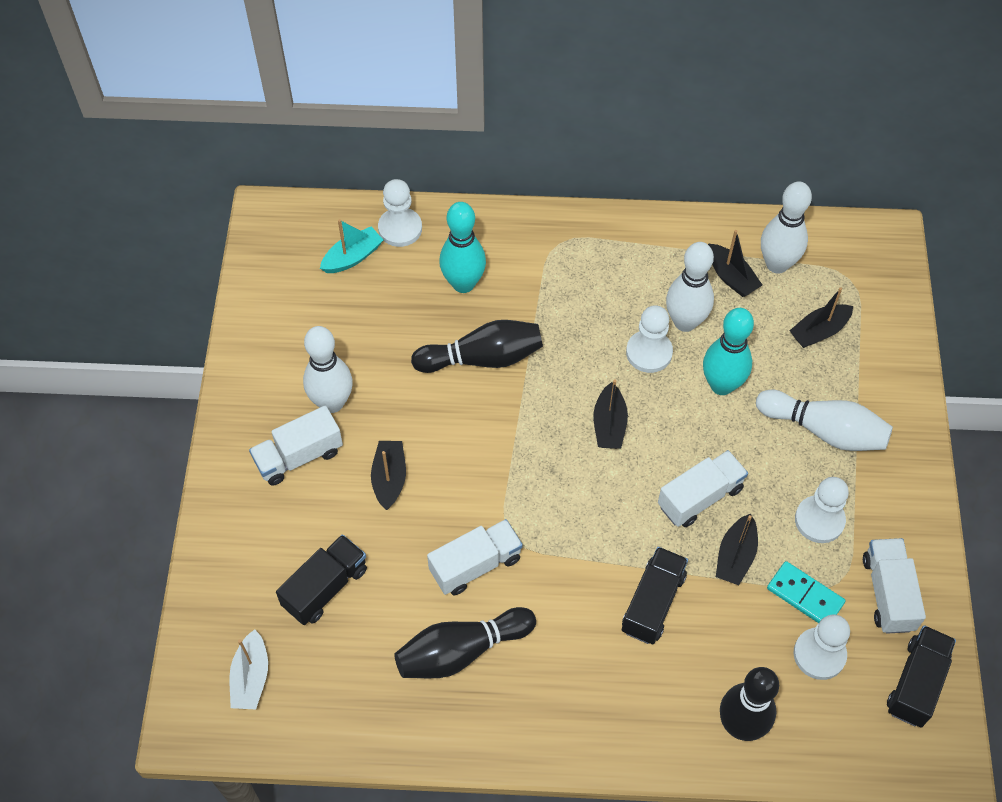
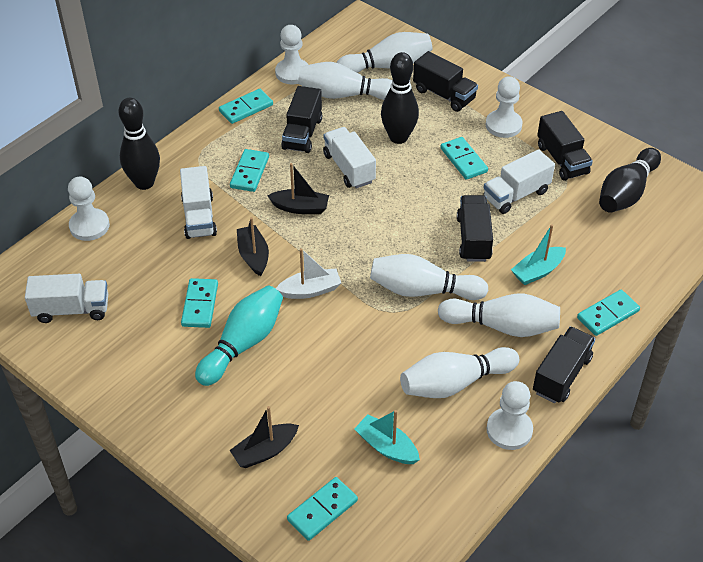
black boat: [371,441,406,510] [593,379,628,449] [708,230,762,297] [716,514,758,585] [789,287,853,348] = 5 -> [229,406,299,468] [237,217,269,276] [267,163,329,214] = 3
black truck: [276,534,367,625] [622,547,688,644] [887,625,956,728] = 3 -> [281,86,322,153] [413,51,478,112] [457,195,493,262] [533,326,595,403] [537,111,593,181] = 5
turquoise boat: [320,219,383,273] = 1 -> [354,410,420,464] [511,224,566,285] = 2
turquoise bowling pin: [439,202,486,293] [703,308,754,395] = 2 -> [195,285,283,386] = 1
turquoise domino: [767,561,845,623] = 1 -> [181,278,218,328] [219,89,273,124] [230,149,269,192] [287,477,358,541] [440,137,488,180] [577,290,640,336] = 6
white bowling pin: [303,326,353,413] [666,242,714,332] [756,390,893,451] [761,181,812,274] = 4 -> [298,62,392,100] [336,32,432,73] [370,254,488,300] [400,347,519,398] [438,293,560,337] = 5

